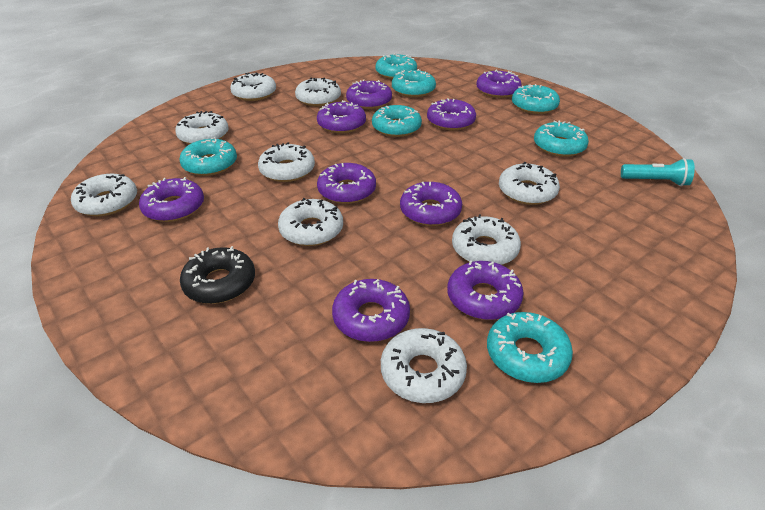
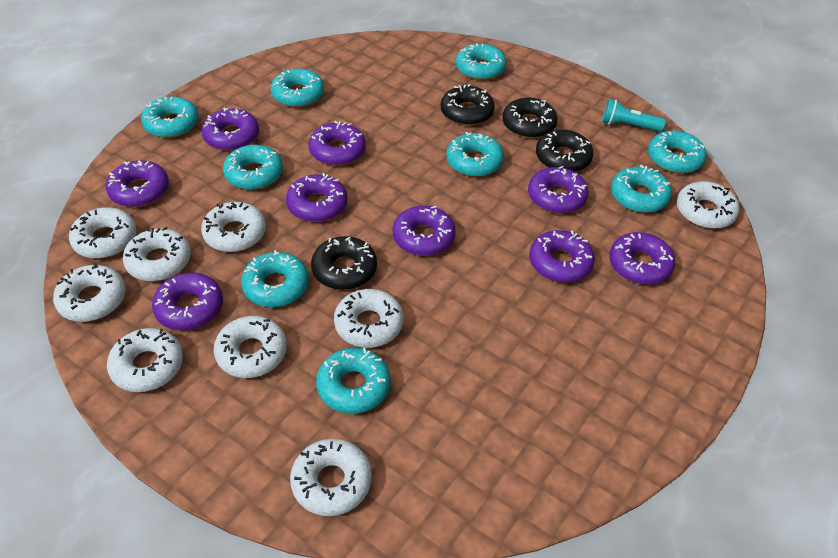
black donut: [180,246,255,304] = 1 -> [311,236,377,290] [441,84,495,126] [503,98,558,138] [536,130,593,172] = 4
turquoise donut: [180,137,237,176] [372,105,422,137] [375,53,417,79] [392,69,436,97] [487,312,573,383] [512,84,560,114] [534,120,589,157] = 7 -> [141,97,199,138] [223,145,283,190] [241,250,309,307] [271,68,324,107] [316,348,390,414] [446,132,504,177] [456,43,507,80] [611,165,672,213] [648,130,707,174] = 9

